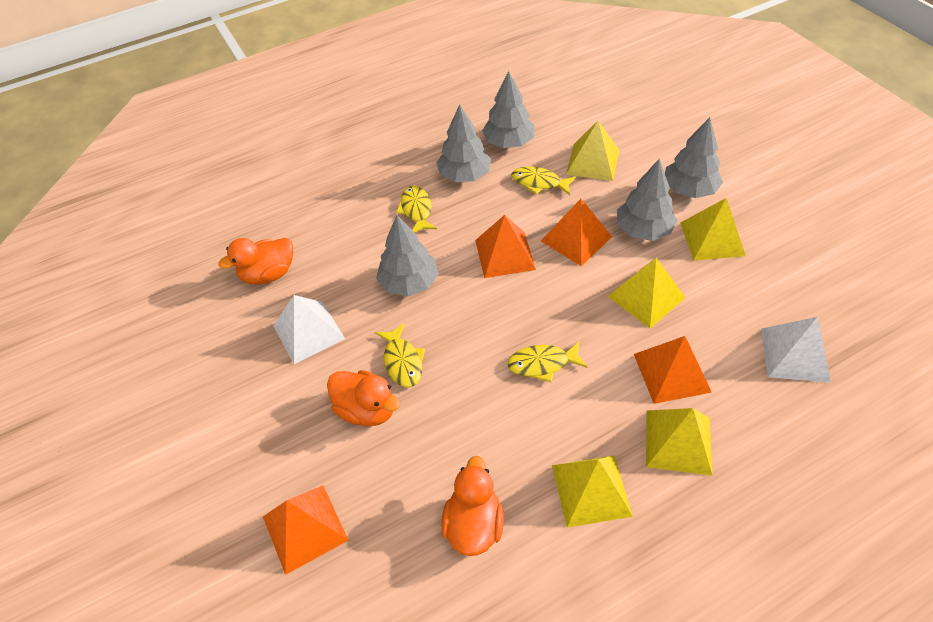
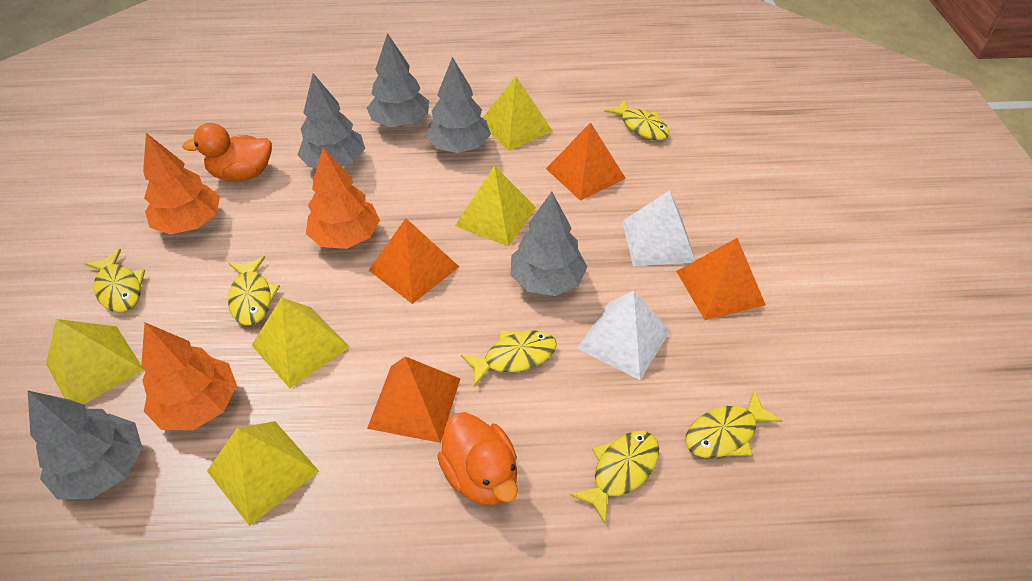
orange duck: [218,238,293,285] [327,370,401,426] [441,456,504,556] = 3 -> [182,123,272,181] [437,412,518,505] = 2
orange tree: none = 0 -> [141,323,237,430] [143,133,220,235] [306,148,380,249] = 3
yellow fish: [375,323,425,387] [396,186,437,232] [507,341,588,382] [512,166,576,195] = 4 -> [84,249,145,312] [228,256,280,325] [461,330,557,387] [570,431,659,525] [604,99,669,140] [685,390,783,458] = 6

